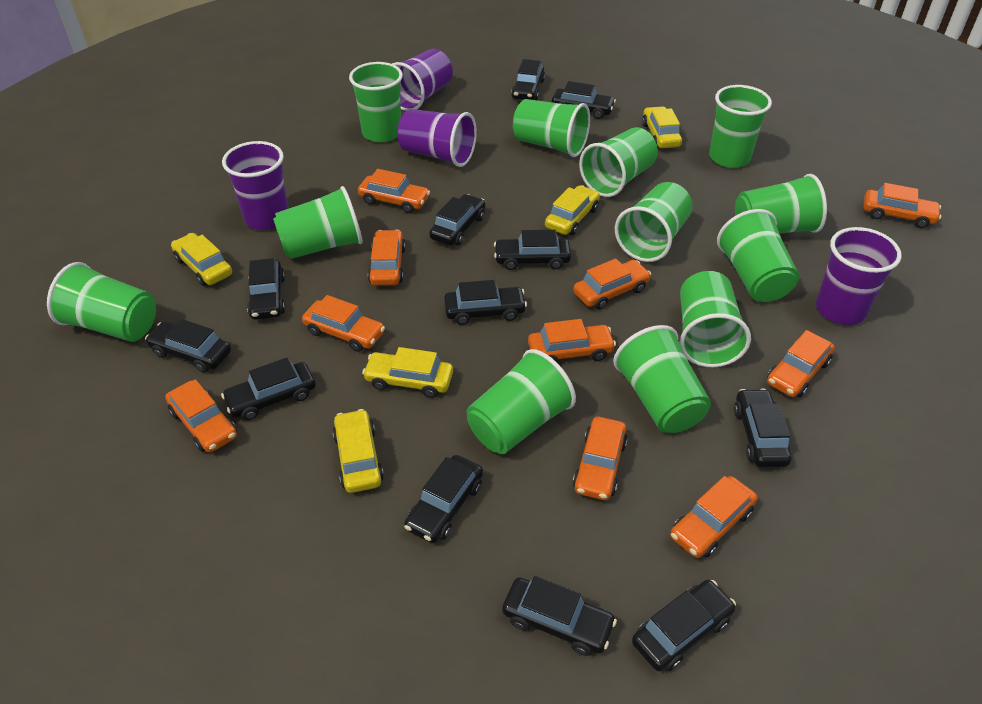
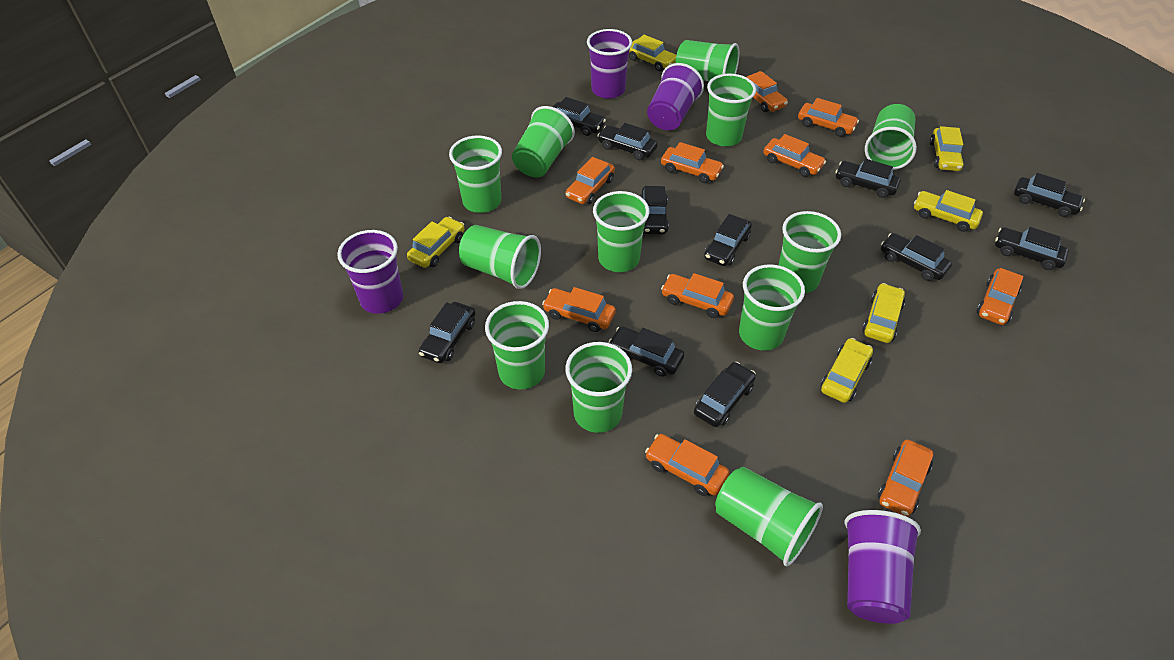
black car: [145,319,231,373] [221,357,316,420] [247,258,285,320] [404,455,483,543] [429,194,486,245] [444,280,527,325] [494,230,571,270] [502,576,617,656] [511,59,545,100] [552,81,616,119] [632,580,736,671] [734,389,791,467] = 12 -> [419,302,476,363] [553,97,606,136] [597,123,658,161] [608,326,684,377] [640,186,669,235] [694,362,756,427] [704,214,752,266] [835,159,901,198] [881,233,952,281] [995,227,1069,270] [1014,173,1085,217] = 11
yellow car: [171,233,232,286] [332,409,384,493] [362,347,453,398] [545,185,600,235] [642,106,682,148] = 5 -> [407,217,465,268] [629,35,676,71] [820,338,873,403] [862,283,905,343] [914,190,983,232] [930,126,964,171] = 6

